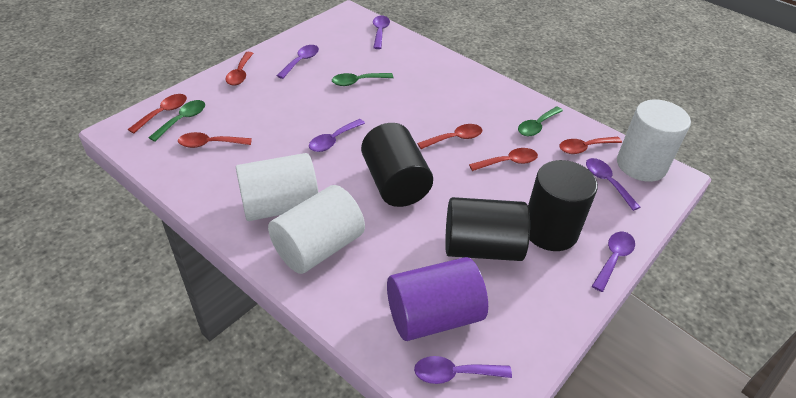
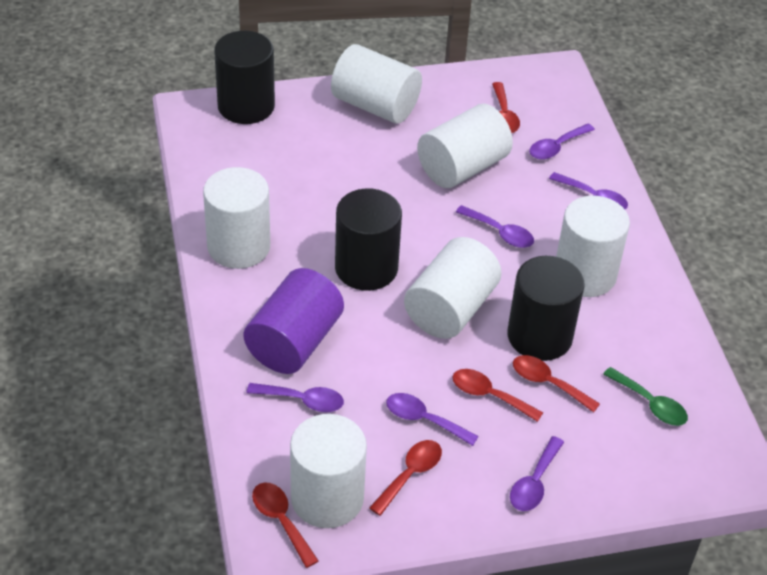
green spoon: [149,100,205,142] [332,73,393,86] [518,106,563,136] = 3 -> [603,367,688,426] = 1
red spoon: [128,94,187,134] [178,132,252,148] [225,52,254,86] [417,124,482,149] [469,148,538,171] [559,137,622,154] = 6 -> [252,482,319,568] [369,440,442,516] [453,369,543,422] [492,82,520,133] [513,355,600,413] = 5
white cylinder: [236,153,319,221] [268,185,365,274] [617,100,691,182] = 3 -> [203,167,270,269] [290,414,367,528] [331,44,422,124] [404,237,502,339] [417,104,513,188] [556,196,630,297] = 6

